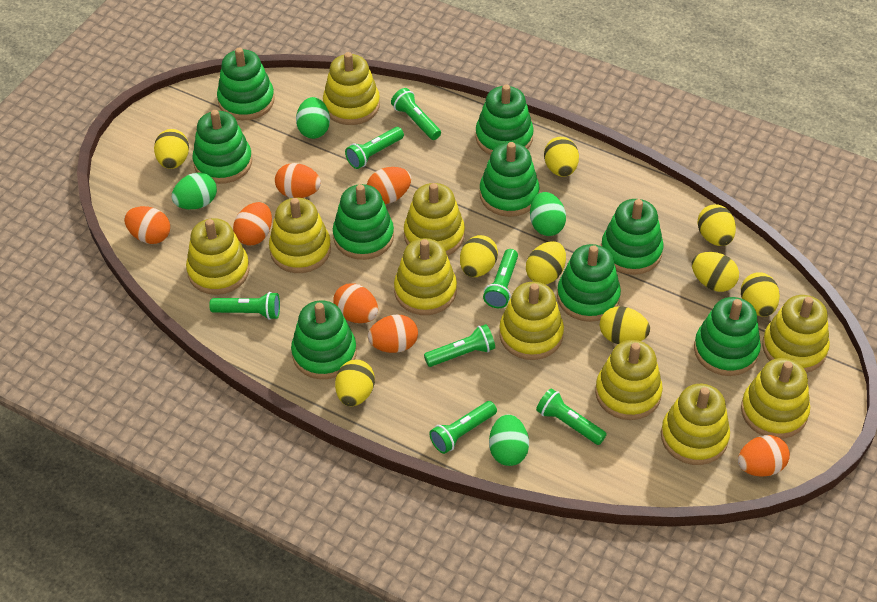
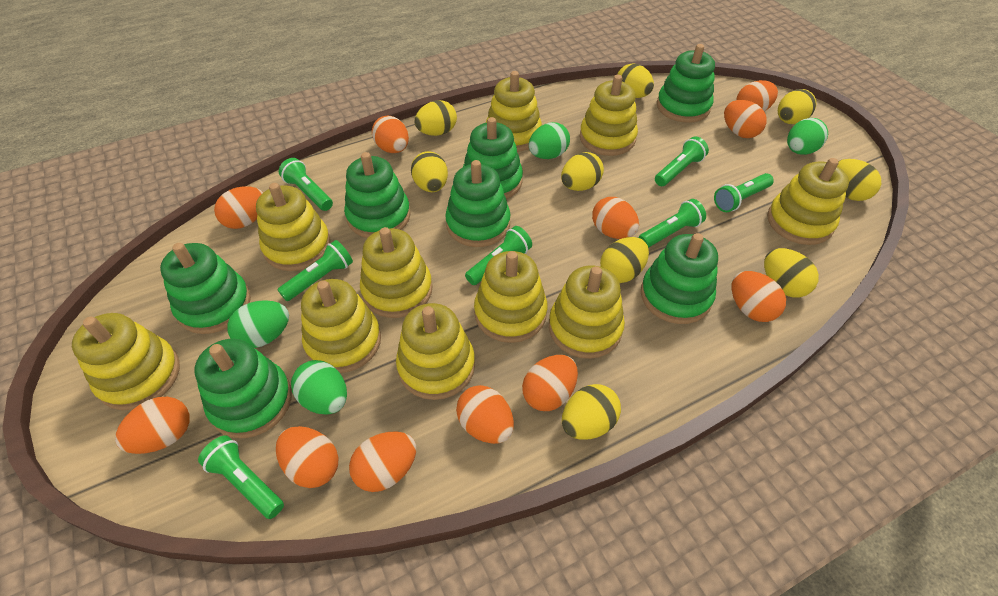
green stacking toy: [193,110,252,184] [217,48,275,120] [291,300,357,379] [333,184,394,260] [476,84,534,155] [479,142,540,217] [557,244,621,322] [601,199,664,275] [694,297,761,376] = 9 -> [160,243,251,334] [195,339,292,438] [344,152,411,238] [445,160,511,247] [463,117,523,199] [641,233,718,324] [657,44,715,123] = 7
orange egg: [124,206,170,244] [233,202,272,246] [275,163,321,198] [333,283,378,323] [367,167,411,204] [368,314,418,353] [738,435,790,477] = 7 -> [115,397,190,454] [214,186,263,229] [276,426,339,488] [349,431,416,492] [372,116,409,153] [456,385,514,444] [522,355,578,411] [592,197,639,239] [724,100,767,138] [731,271,786,322] [737,80,778,112] = 11

